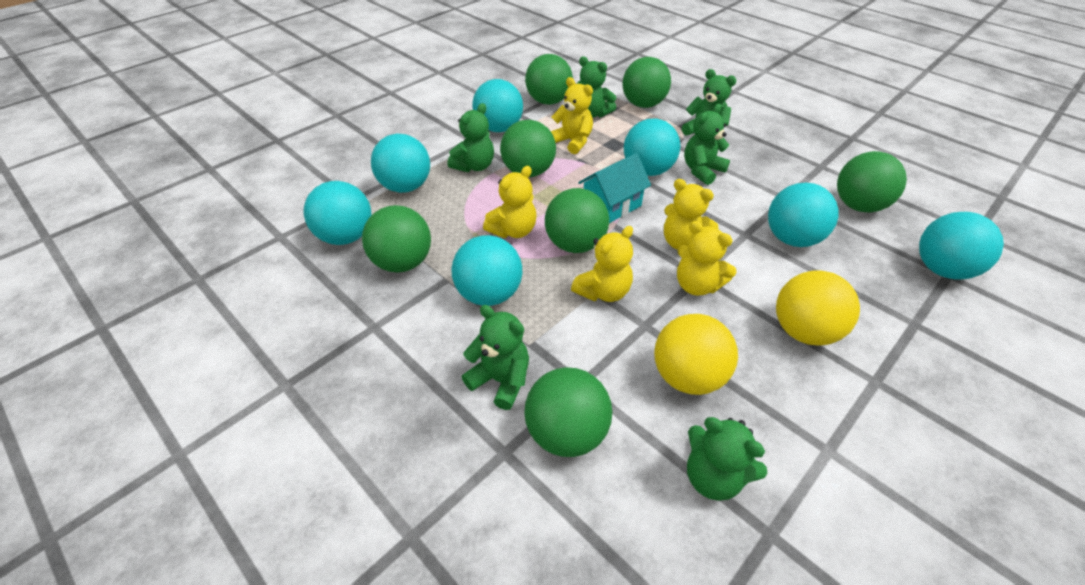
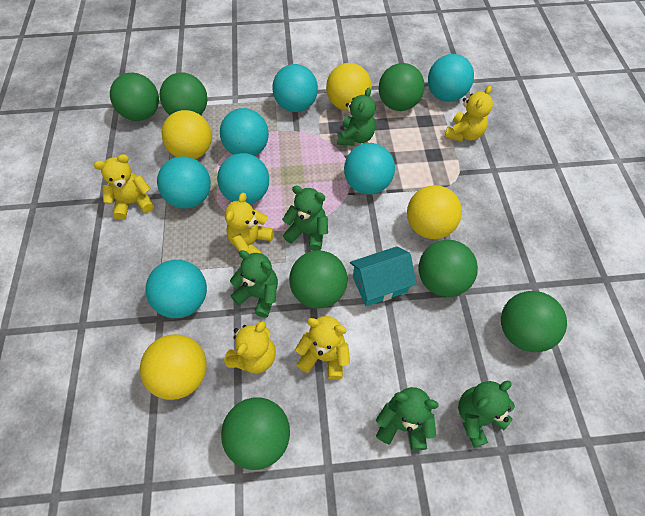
green teddy bear: [448,103,494,172] [462,305,529,410] [577,56,616,118] [682,69,737,136] [684,104,730,185] [687,417,767,500] = 6 -> [230,250,278,318] [282,186,328,251] [337,88,376,146] [376,387,439,451] [458,381,515,448] = 5
yellow ball: [654,314,738,395] [776,270,860,346] = 2 -> [140,334,207,400] [162,110,212,159] [326,63,372,111] [407,185,462,239] = 4

